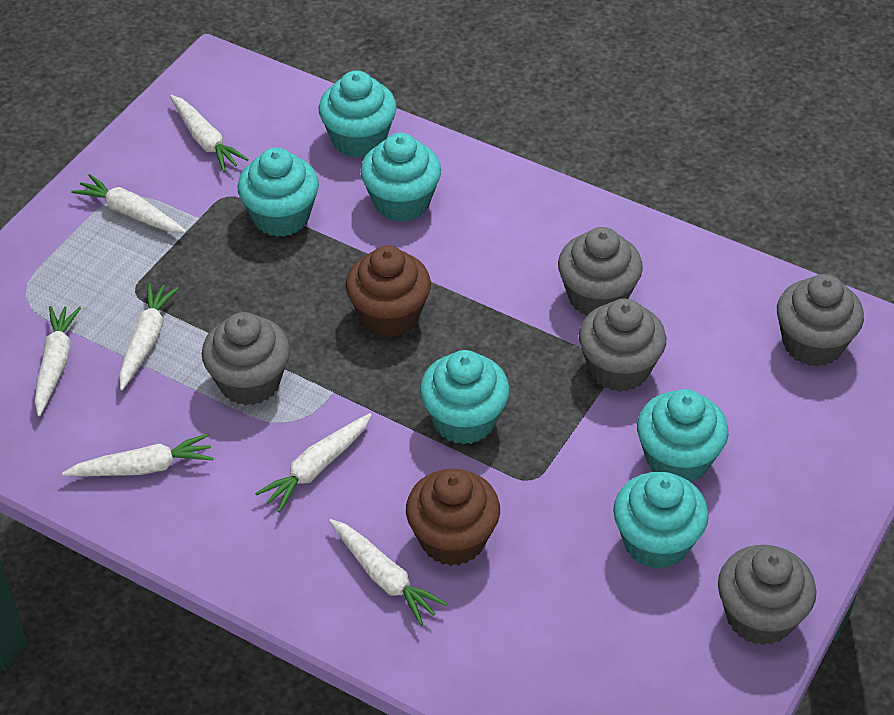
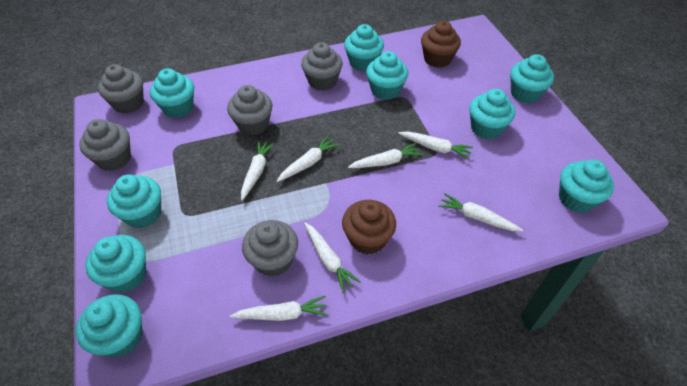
turquoise cupcake: [237,147,319,237] [319,70,397,158] [361,133,441,222] [420,350,510,444] [613,472,709,569] [637,389,728,482] = 6 -> [76,294,142,358] [85,235,146,293] [107,174,161,229] [150,68,194,118] [344,24,384,71] [366,51,408,100] [469,89,515,139] [510,54,554,103] [559,159,614,213] = 9

